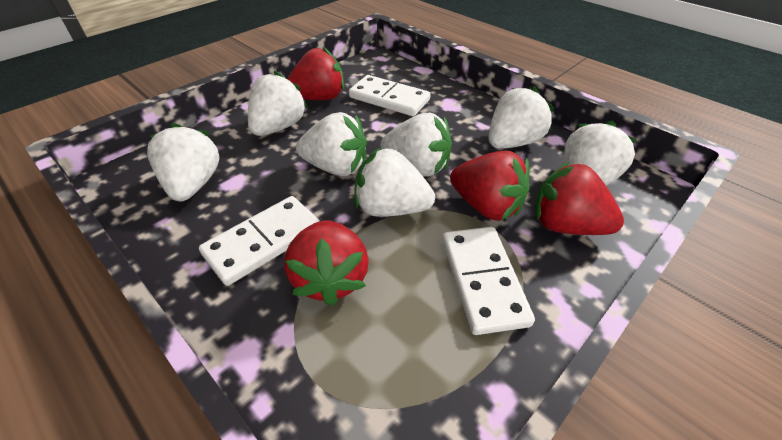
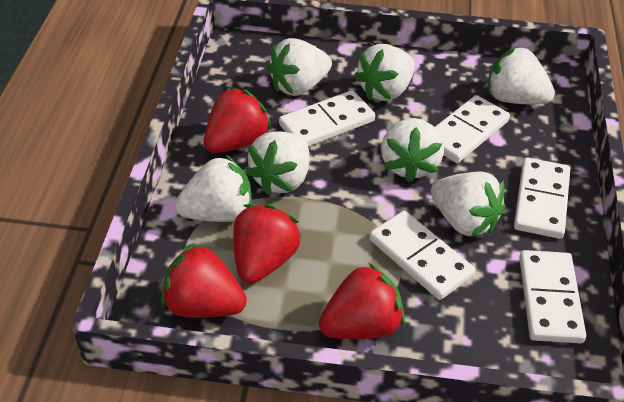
white domino: [199,196,320,286] [349,75,431,116] [442,227,535,335] = 3 -> [279,90,375,147] [369,211,475,300] [435,95,510,163] [514,158,570,239] [519,250,586,343] = 5

